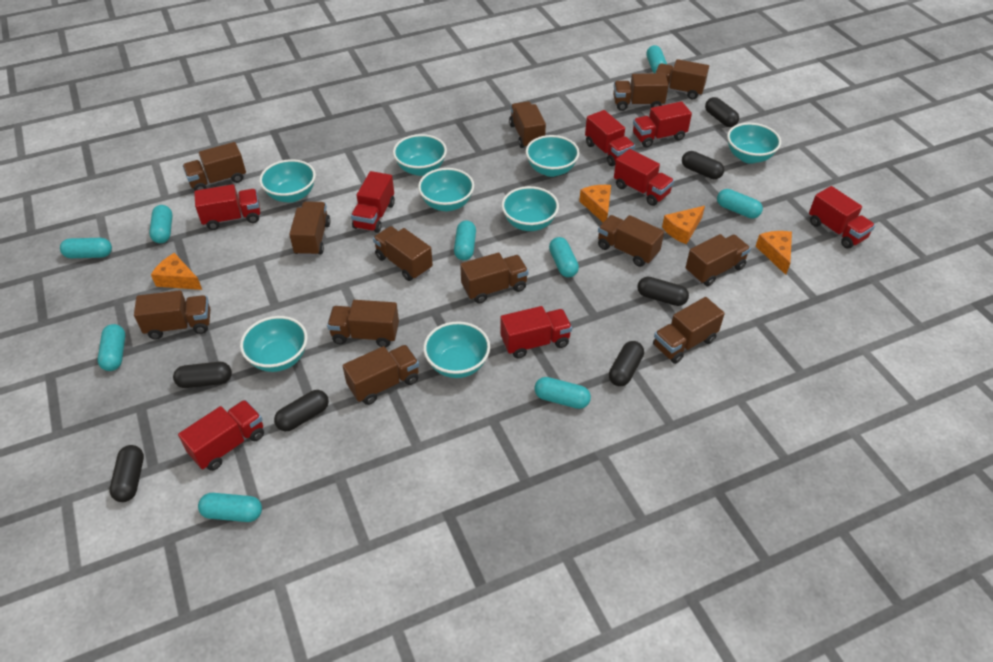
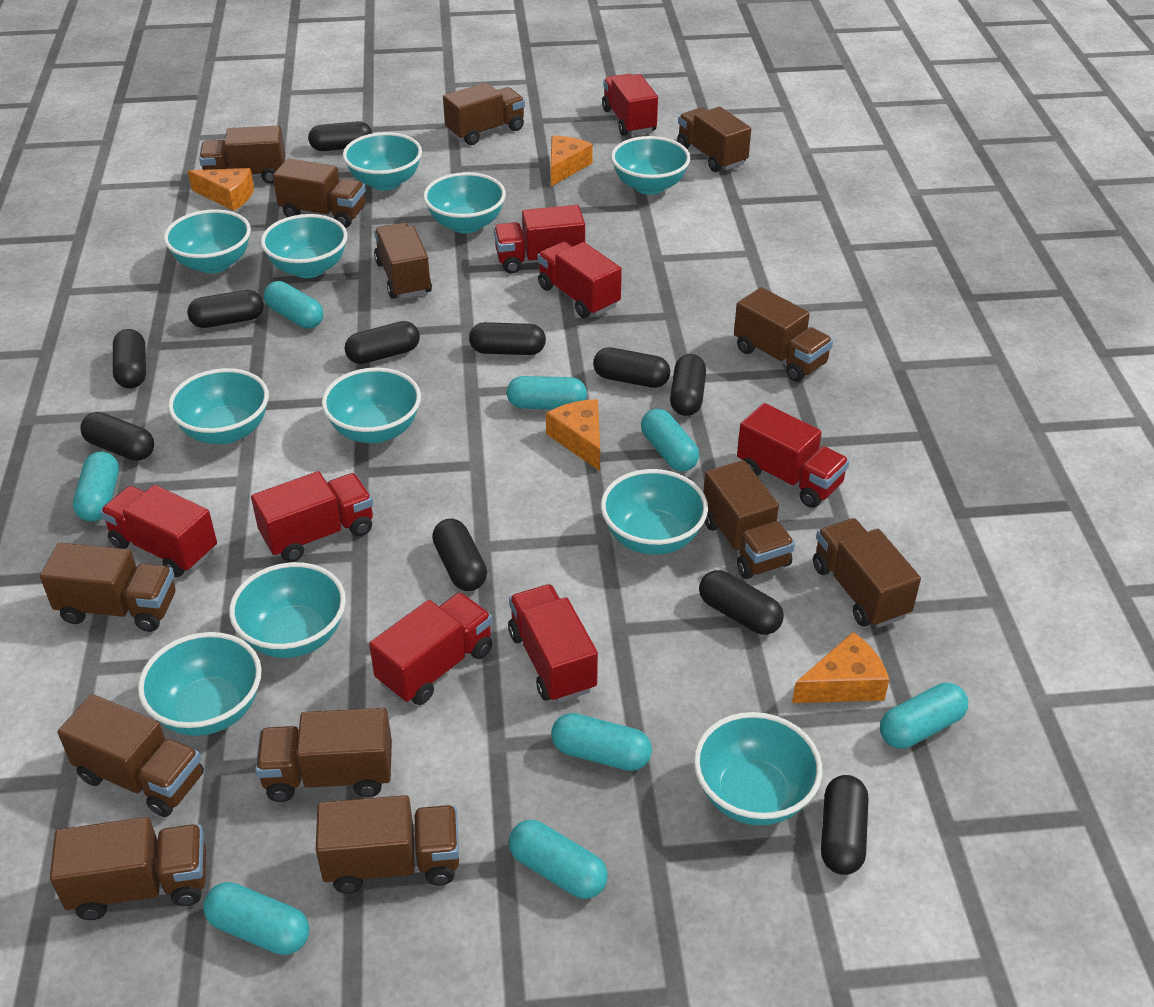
black capsule: [109,445,144,502] [173,362,232,388] [274,390,329,431] [609,341,644,386] [637,277,689,306] [682,151,724,179] [705,97,739,127] = 7 -> [80,412,154,461] [113,329,146,389] [187,290,264,328] [308,121,372,151] [345,321,420,364] [432,518,487,591] [469,322,546,355] [593,347,670,388] [670,354,706,416] [699,570,784,635] [821,775,868,875] = 11
turquoise bowl: [240,316,307,372] [259,159,316,203] [393,134,447,176] [418,168,474,211] [423,321,490,378] [501,186,559,231] [526,135,580,177] [727,123,781,164] = 8 -> [138,632,262,736] [164,209,251,273] [168,368,269,444] [229,562,346,658] [261,214,347,278] [322,367,421,443] [343,132,422,191] [423,172,506,233] [601,469,708,555] [611,136,691,195] [694,712,822,825] = 11
turquoise capsule: [60,238,112,258] [98,324,125,371] [149,205,173,243] [198,493,262,522] [454,220,476,260] [534,377,591,409] [549,237,579,277] [646,45,667,73] [717,189,763,219] = 9 -> [73,452,119,522] [203,882,309,955] [264,281,323,329] [507,376,587,409] [509,820,608,899] [551,713,652,771] [641,409,699,472] [880,683,968,749] = 8

